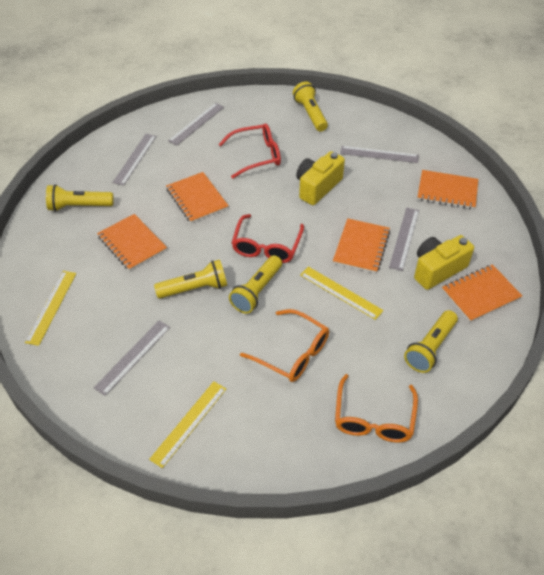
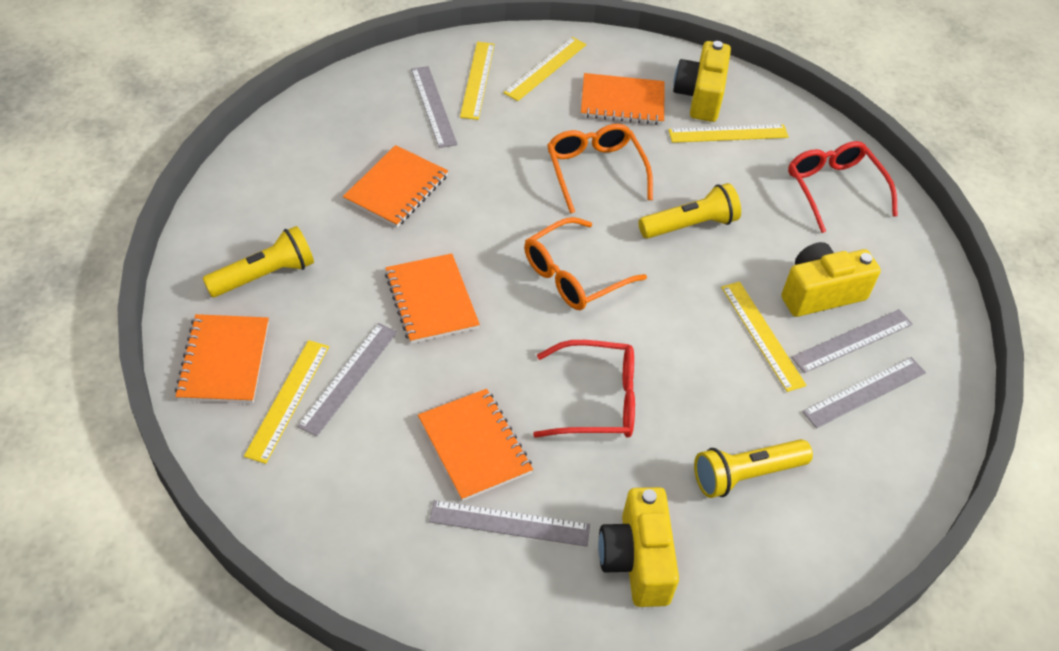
yellow camera: [296,151,345,205] [414,235,474,290] = 2 -> [598,487,679,607] [673,41,731,122] [781,242,881,317] = 3
yellow flashlight: [46,184,114,212] [154,260,227,298] [229,255,282,314] [293,81,328,132] [404,310,458,373] = 5 -> [202,226,314,297] [638,183,741,239] [694,439,813,498] = 3
yellow ruler: [25,271,76,346] [149,381,226,468] [300,267,384,320] = 3 -> [244,340,329,464] [460,42,495,120] [504,37,587,101] [668,124,789,143] [721,282,807,392] = 5

